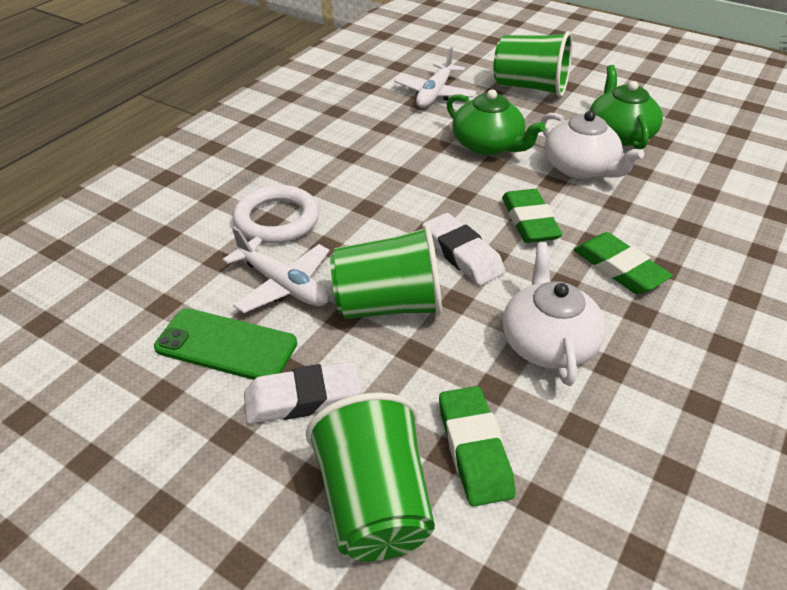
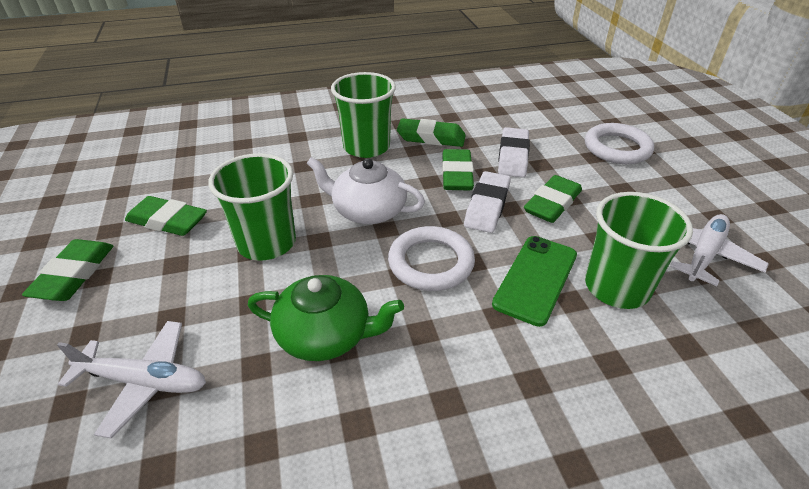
green eraser: [439,386,515,507] [502,189,562,243] [573,232,673,294] = 3 -> [22,239,113,301] [125,196,207,236] [397,118,466,147] [442,149,474,191] [524,175,582,223] = 5
green teapot: [446,89,545,155] [589,65,663,149] = 2 -> [248,275,404,361] = 1
white ring: [233,185,319,244] = 1 -> [388,226,475,291] [585,123,654,164] = 2
white teapot: [503,242,606,386] [540,111,644,179] = 2 -> [307,157,425,224] = 1

